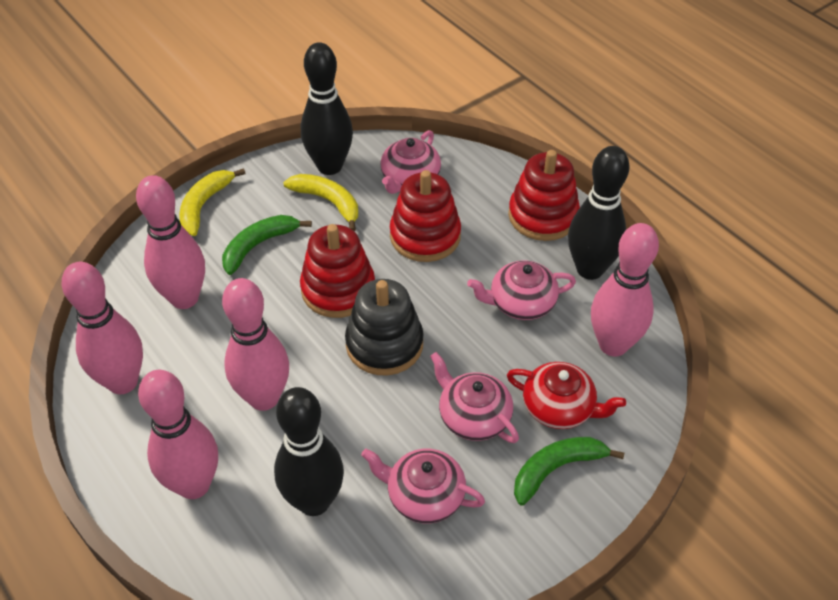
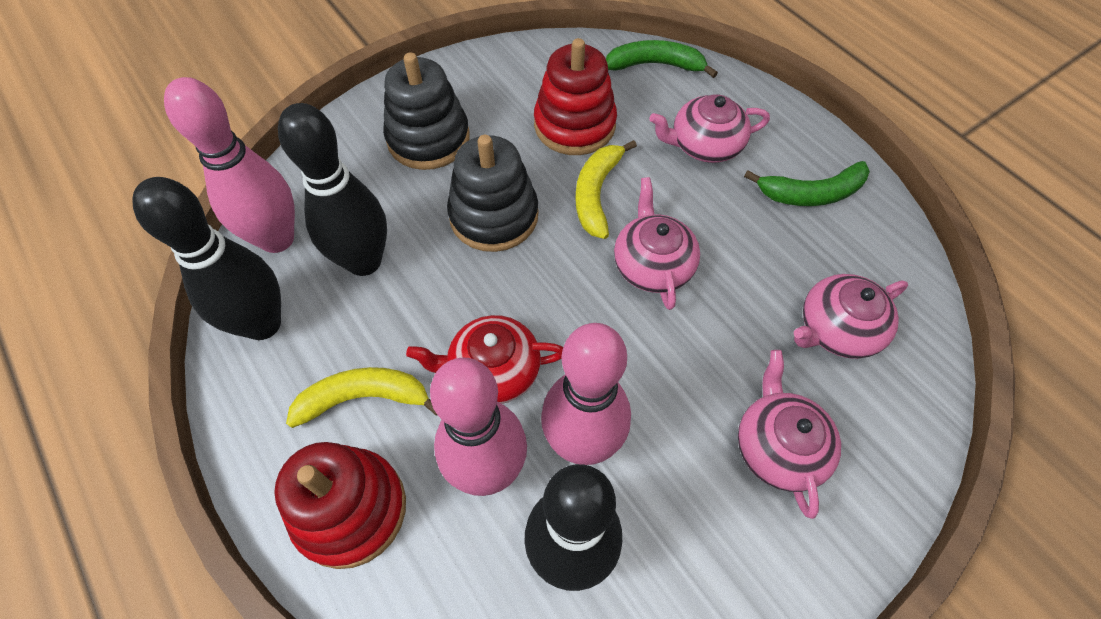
black stacking toy: [345,279,424,375] = 1 -> [383,52,470,170] [447,135,539,252] = 2
pink bowling pin: [62,262,143,394] [136,175,205,309] [138,370,218,499] [222,278,289,411] [591,223,659,356] = 5 -> [164,77,295,253] [430,357,527,496] [541,323,631,465] = 3
red stacking toy: [300,224,375,318] [390,170,461,262] [508,150,580,241] = 3 -> [274,442,406,569] [534,38,617,155] = 2

